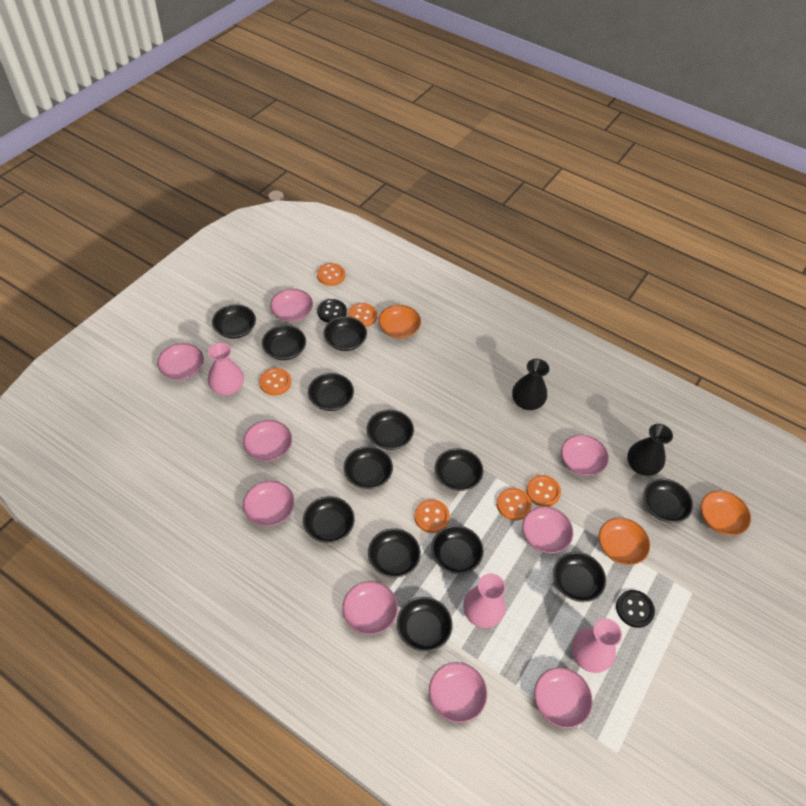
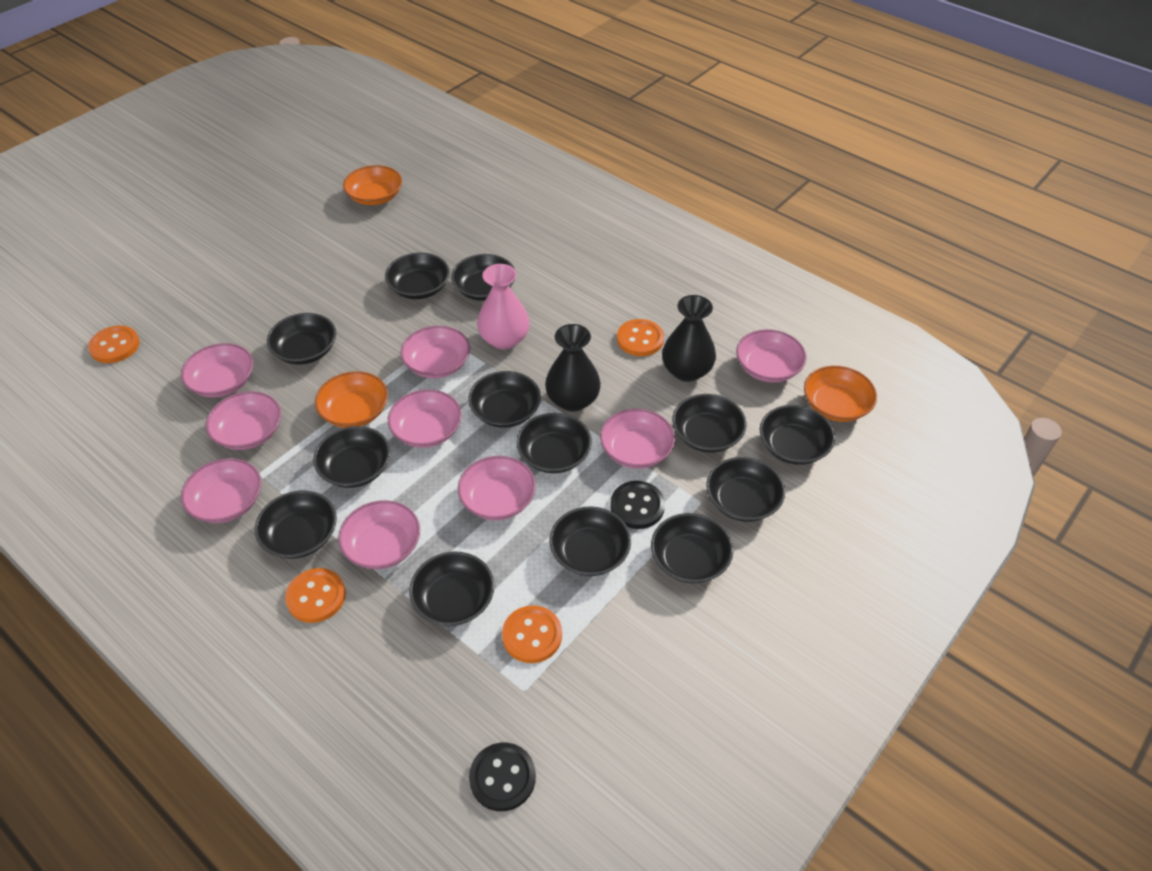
orange button: [259,368,291,395] [317,263,345,286] [348,303,377,327] [414,499,450,533] [496,488,532,521] [526,475,561,507] = 6 -> [88,325,140,363] [285,568,346,623] [502,605,562,663] [617,319,664,356] = 4
pink vase: [208,343,244,396] [463,574,506,628] [572,618,622,673] = 3 -> [477,264,529,349] = 1

